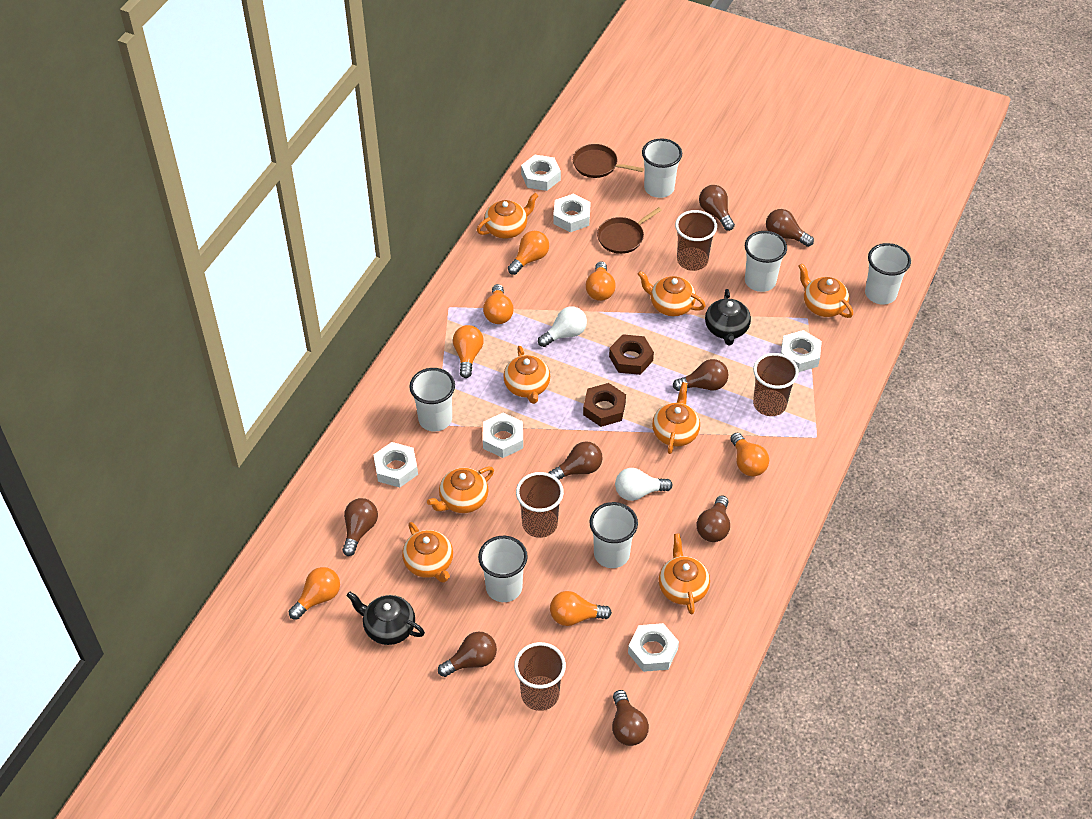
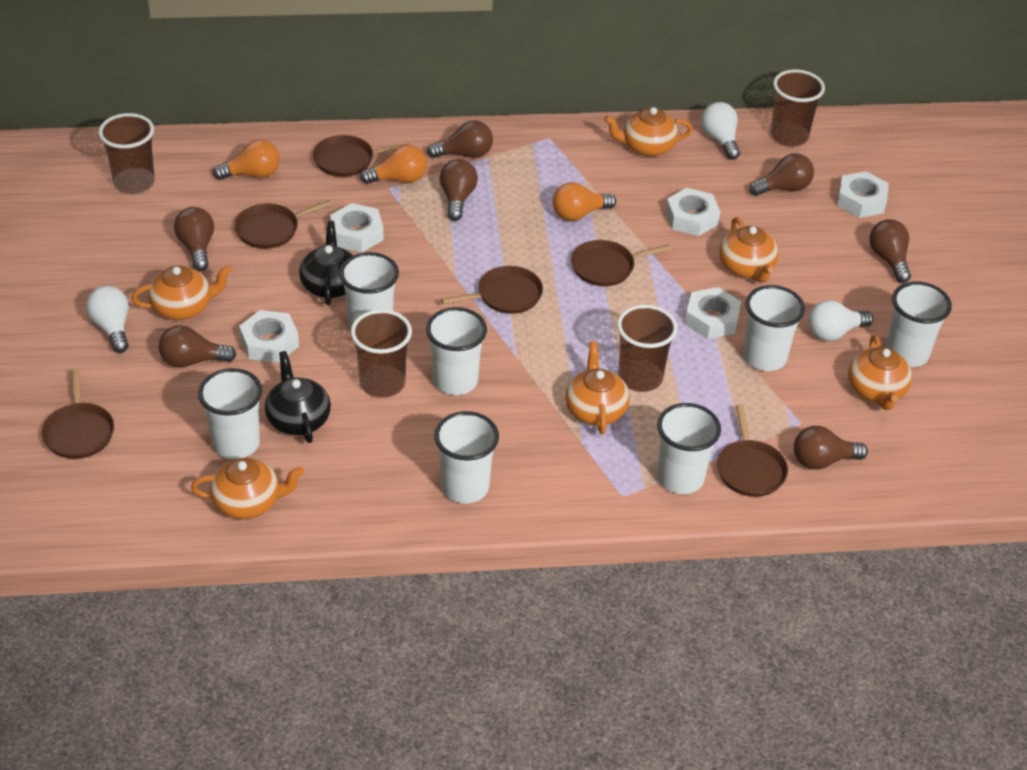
brown light bulb: [342,498,378,556] [438,632,497,677] [549,441,603,480] [612,690,649,746] [673,359,729,391] [697,495,730,542] [699,185,735,231] [766,209,814,247] = 8 -> [159,325,236,368] [174,207,214,271] [427,120,493,158] [440,159,478,221] [749,153,814,196] [794,426,868,470] [869,219,911,283] = 7
brown nut: [583,383,626,427] [609,334,654,375] = 2 -> none = 0
brown pan: [573,144,644,178] [597,207,662,254] = 2 -> [42,369,114,459] [234,200,332,249] [313,135,410,177] [441,266,543,314] [571,240,671,286] [717,404,788,497] = 6
orange light bulb: [289,567,340,620] [453,325,484,378] [483,284,513,324] [508,231,549,275] [550,591,612,626] [586,261,616,301] [730,433,769,476] = 7 -> [213,140,280,180] [360,145,427,184] [553,182,616,221] = 3
orange teapot: [402,522,453,583] [427,467,494,513] [477,193,538,239] [503,346,550,404] [638,271,706,316] [652,382,700,454] [659,533,710,615] [799,263,853,318] = 8 -> [131,265,232,320] [191,458,304,519] [565,341,630,434] [604,107,693,157] [719,217,779,283] [848,335,912,410] = 6
white cup: [410,368,455,432] [478,536,528,602] [589,502,638,568] [642,138,682,198] [745,231,787,292] [865,243,911,304] = 6 -> [198,368,262,459] [339,252,399,329] [426,307,487,395] [434,411,499,503] [657,403,721,494] [743,285,805,371] [886,282,952,367] = 7
white light bulb: [538,306,587,347] [615,468,672,501] = 2 -> [86,286,129,353] [701,102,740,160] [808,300,873,341] = 3
white nut: [374,442,418,488] [483,413,523,458] [521,155,561,191] [553,194,591,232] [628,623,679,672] [781,330,822,372] = 6 -> [239,310,299,363] [330,203,384,252] [665,188,720,236] [685,287,741,339] [837,171,889,218] = 5

